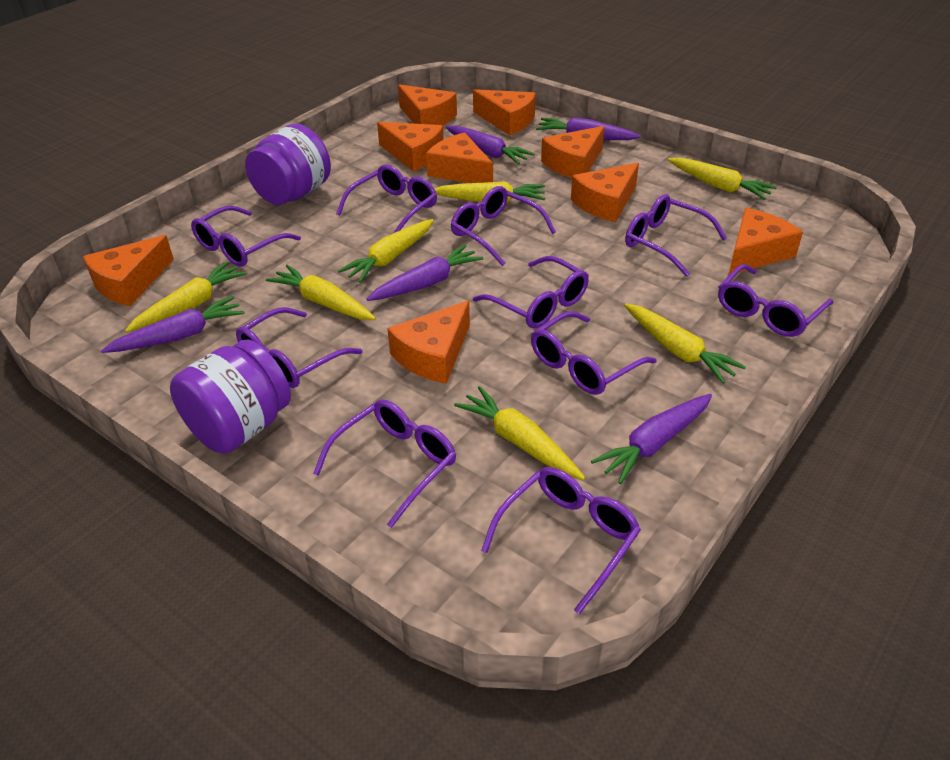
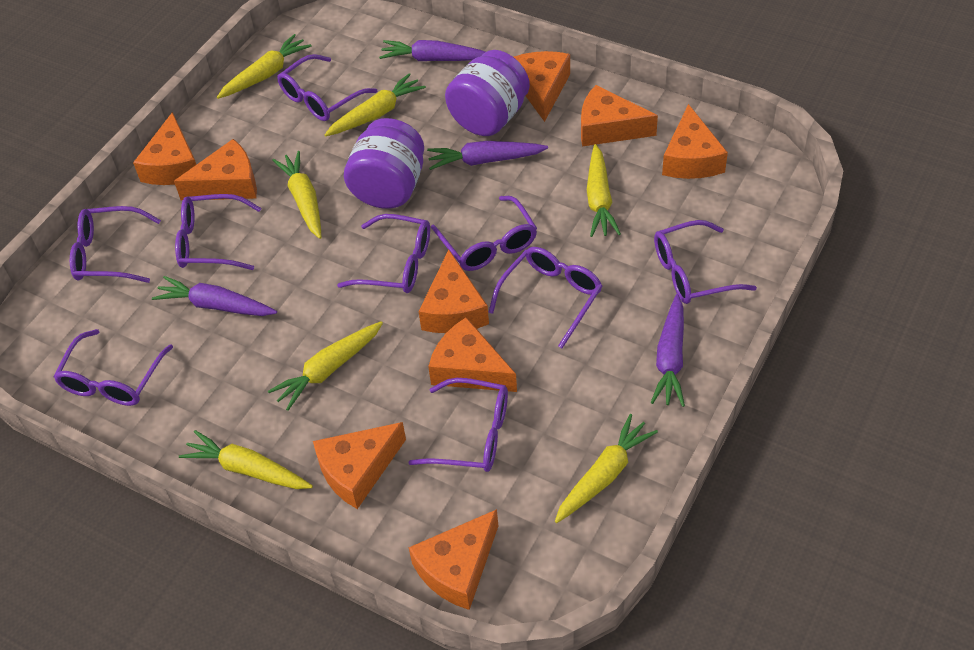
purple carrot: [101,296,245,353] [367,245,483,301] [446,126,535,164] [536,117,641,140] [591,394,712,484] = 5 -> [152,276,277,316] [379,40,485,61] [427,141,548,170] [651,294,685,407] = 4
purple glasses: [191,206,301,267] [236,307,363,388] [313,399,456,528] [336,164,437,233] [451,186,556,266] [473,256,589,328] [481,467,641,614] [531,311,657,395] [625,194,727,276] [718,264,833,337] = 10 -> [53,329,173,406] [70,206,161,283] [175,194,261,270] [277,54,377,121] [337,214,430,293] [408,378,508,472] [431,196,537,271] [488,247,602,348] [654,220,757,304] = 9

